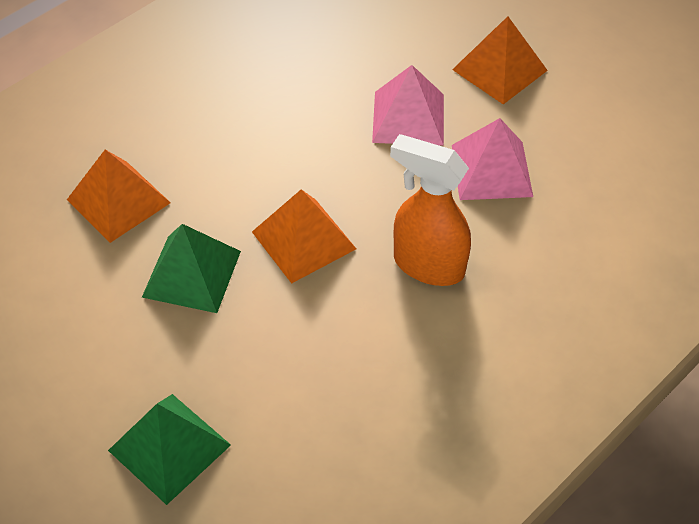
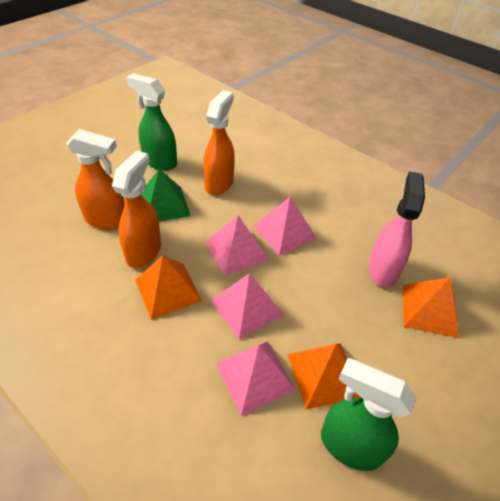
green pyramid: [108,394,231,505] [142,224,241,313] = 2 -> [141,169,191,222] = 1
green spray bottle: none = 0 -> [126,73,177,171] [321,358,416,471] = 2
orange spray bottle: [390,134,471,286] = 1 -> [66,129,125,230] [112,151,161,268] [203,90,235,195] = 3
pink pyramid: [372,65,444,146] [452,118,533,200] = 2 -> [205,215,269,276] [210,273,284,340] [216,342,296,416] [253,197,316,256] = 4
pink spray bottle: none = 0 -> [368,171,425,287] = 1

